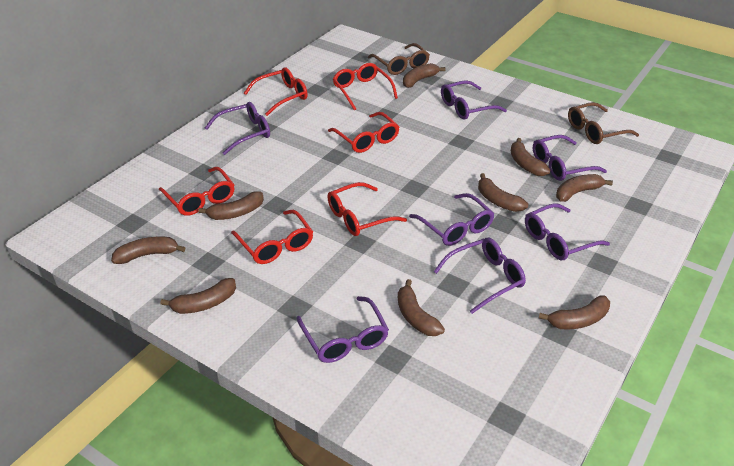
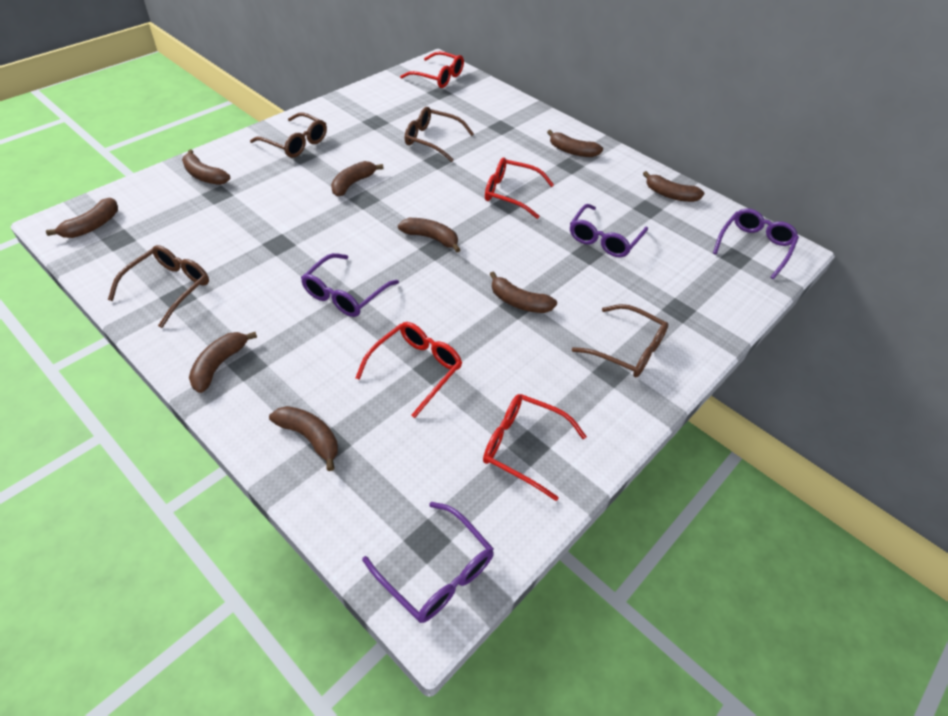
brown glasses: [368,43,430,75] [568,102,639,144] = 2 -> [108,245,209,328] [250,112,327,158] [405,107,474,162] [572,304,669,377] = 4
purple glasses: [205,102,270,155] [296,296,389,363] [409,193,494,246] [434,238,526,314] [441,80,507,120] [525,203,610,260] [533,135,607,181] = 7 -> [301,253,399,317] [362,502,494,623] [570,204,648,257] [713,209,799,279] = 4
red glasses: [159,167,234,216] [231,210,313,264] [244,67,308,116] [327,182,407,236] [328,112,399,153] [333,63,398,110] = 6 -> [356,322,462,418] [400,51,464,88] [483,394,587,501] [485,157,554,219] = 4

